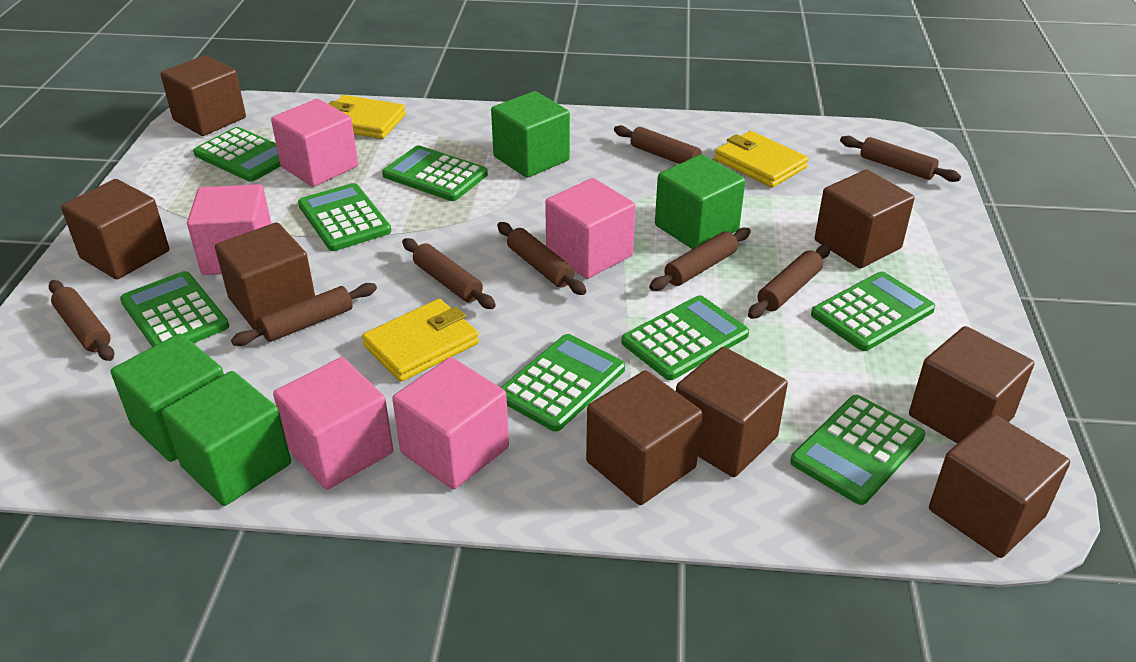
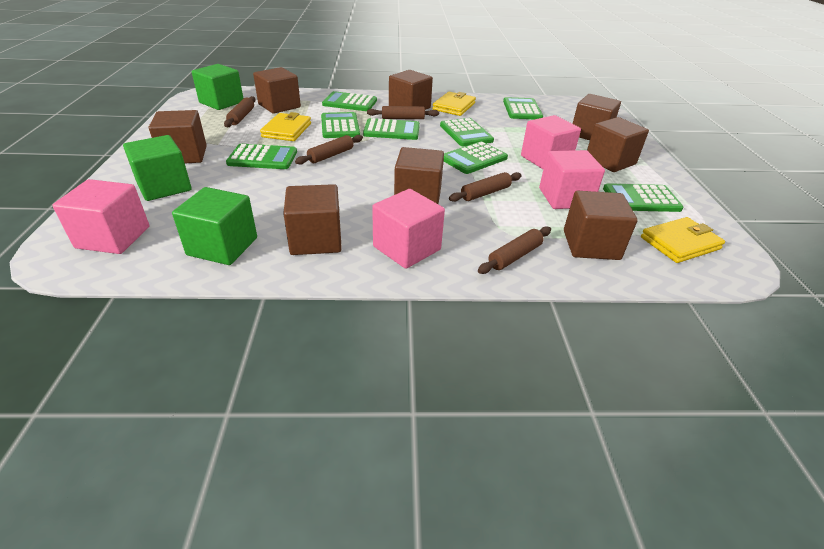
brown rolling pin: [49,280,114,361] [231,283,377,346] [402,238,496,309] [497,222,586,295] [614,125,717,164] [649,227,751,291] [748,245,831,319] [840,136,961,182] = 8 -> [224,96,256,127] [295,135,363,165] [367,106,439,119] [449,172,522,202] [478,226,551,274] = 5
green cube: [111,333,224,462] [162,371,291,506] [491,91,570,178] [655,154,745,249] = 4 -> [123,135,192,201] [172,187,257,265] [192,64,244,110] = 3
pink cube: [187,184,271,275] [271,99,358,187] [273,357,393,490] [392,357,509,489] [545,178,636,279] = 5 -> [52,179,149,254] [372,189,445,269] [521,115,581,169] [539,150,605,209] = 4

